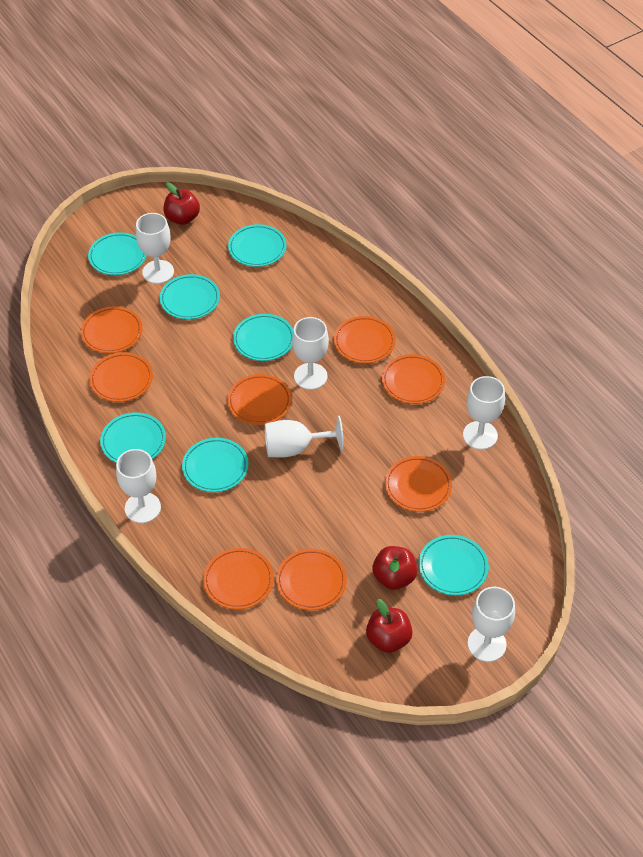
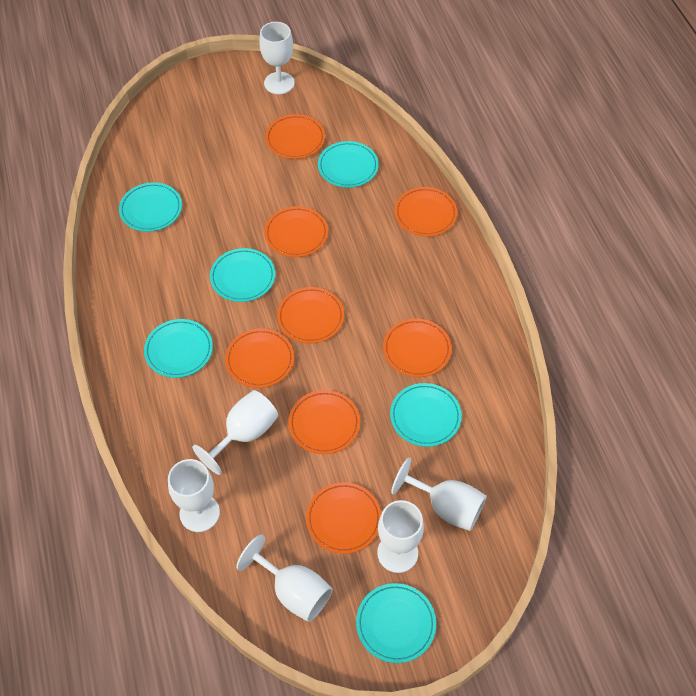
red apple: [163,182,200,225] [366,599,413,653] [372,546,417,590] = 3 -> none = 0
turquoise plate: [88,232,147,275] [100,412,166,463] [160,274,220,319] [182,438,249,492] [228,224,287,267] [233,314,293,361] [419,535,489,596] = 7 -> [119,182,182,232] [144,319,213,378] [210,248,275,302] [318,141,379,188] [356,583,436,663] [390,383,462,447] = 6

